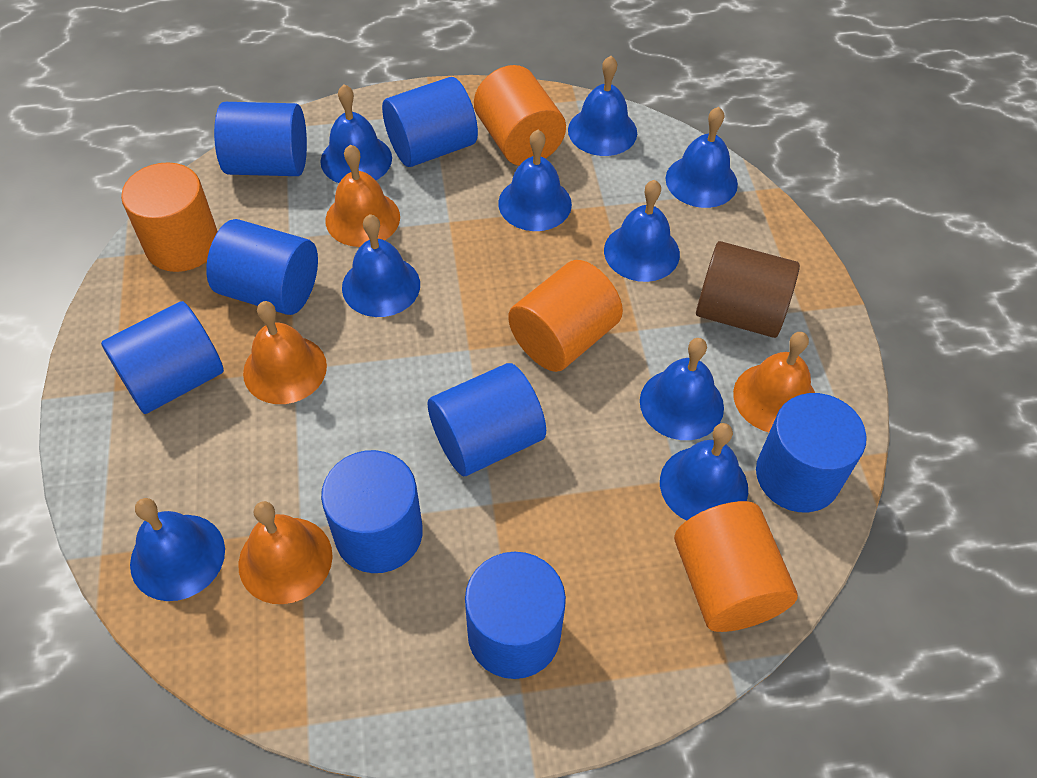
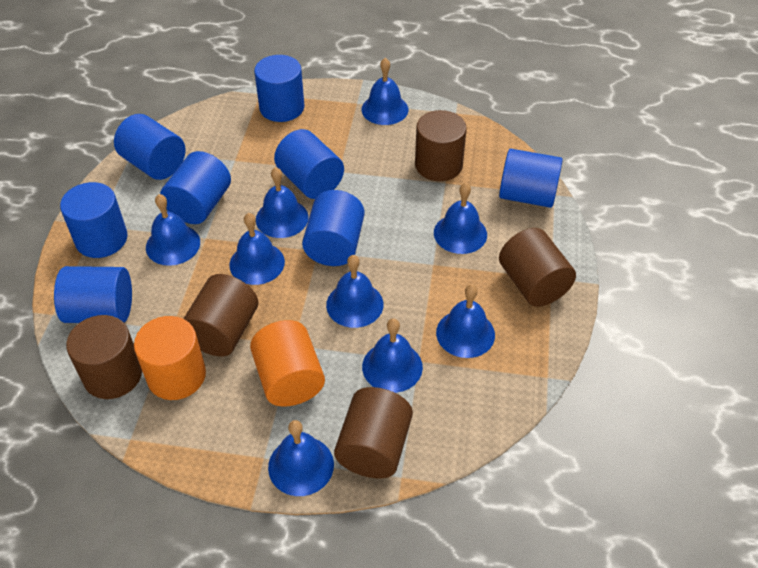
brown cylinder: [696,241,800,338] = 1 -> [66,315,142,399] [183,274,258,357] [334,387,413,478] [415,110,467,181] [499,228,576,307] = 5
orange bell: [238,501,333,604] [243,301,327,404] [325,144,400,247] [733,332,815,432] = 4 -> none = 0
orange cylinder: [121,162,218,272] [474,65,566,166] [508,260,623,372] [674,501,798,632] = 4 -> [134,316,206,400] [250,320,325,407] = 2

